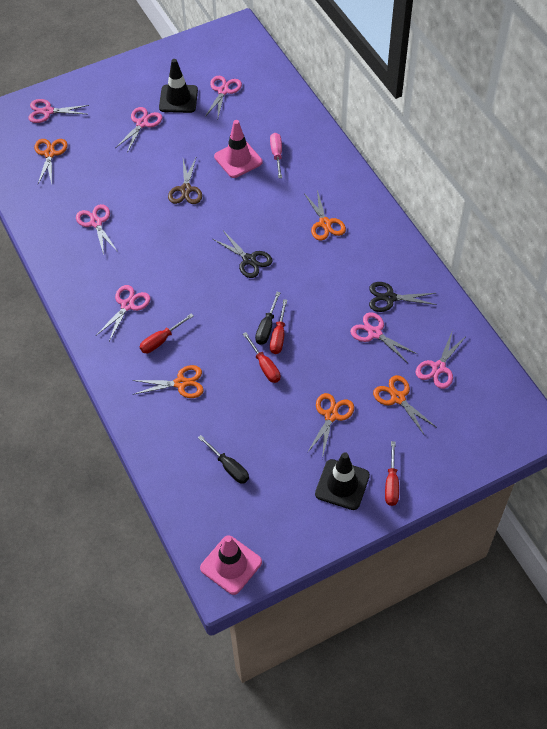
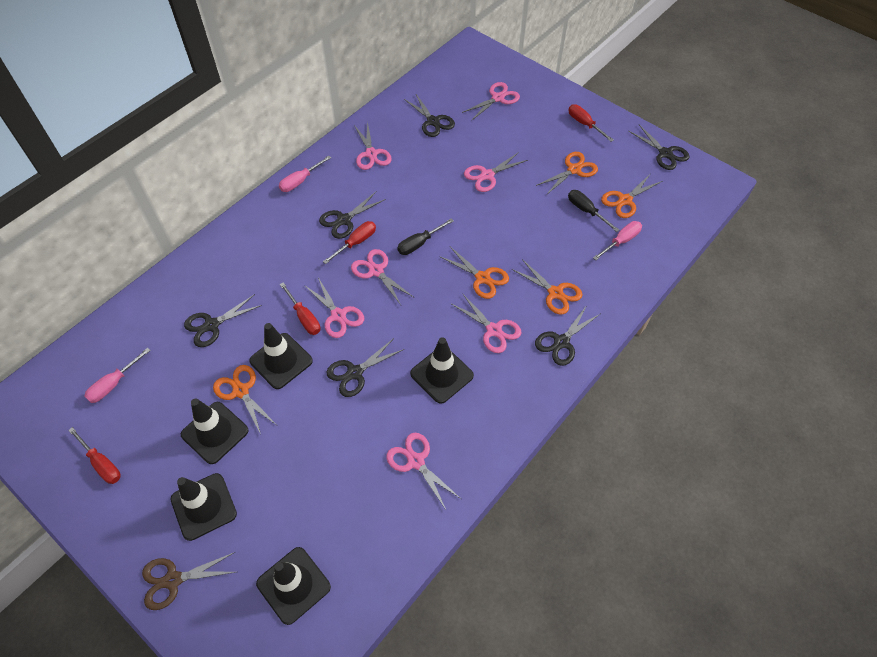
black scissors: [213,232,273,278] [369,282,437,312] = 2 -> [184,294,262,347] [319,192,386,239] [326,338,404,397] [404,93,455,137] [535,305,600,366] [629,125,689,170] = 6
black traffic cone: [159,59,198,113] [315,452,370,510] = 2 -> [171,473,237,541] [181,399,249,464] [249,323,313,389] [256,547,331,625] [410,337,474,404] = 5
pink screwdriver: [270,133,282,178] = 1 -> [84,348,151,403] [279,156,331,192] [593,221,642,260] = 3
pink traffic cone: [200,535,262,595] [214,120,263,178] = 2 -> none = 0

